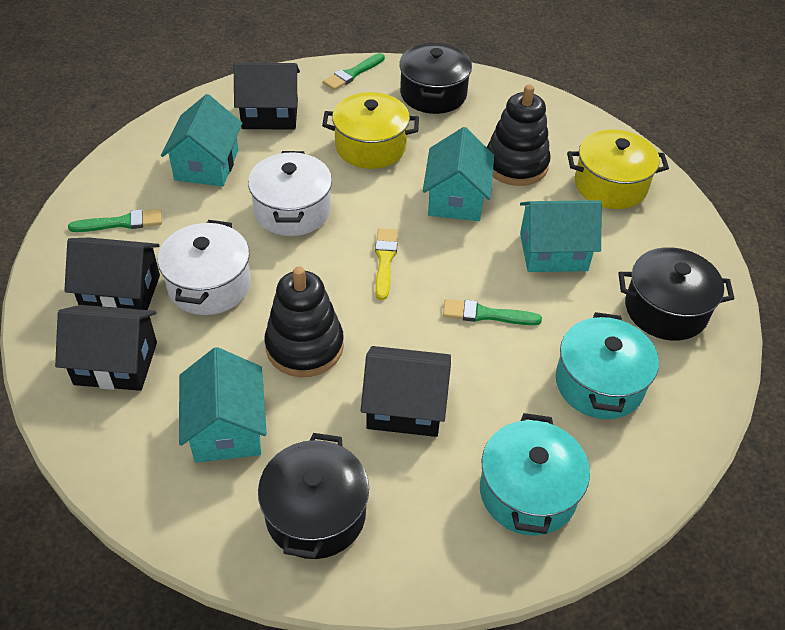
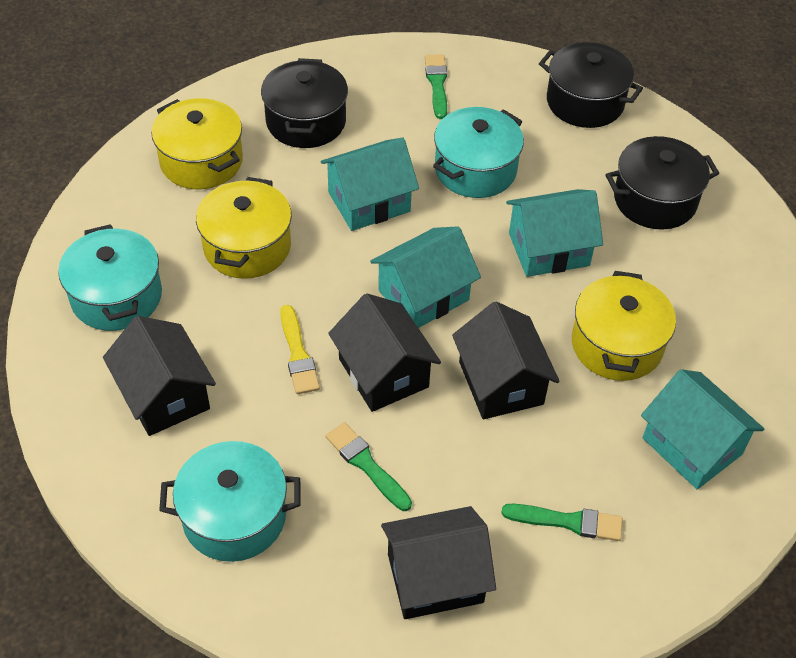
black stacking toy: [264,266,344,377] [487,84,551,186] = 2 -> none = 0
turquoise pot: [480,413,590,536] [556,312,659,419] = 2 -> [58,224,162,331] [159,441,300,562] [433,107,524,198] = 3
white pot: [158,220,251,315] [248,151,332,236] = 2 -> none = 0
yellow pot: [322,92,419,169] [567,129,669,209] = 2 -> [151,98,243,189] [196,177,292,279] [572,271,676,381] = 3

